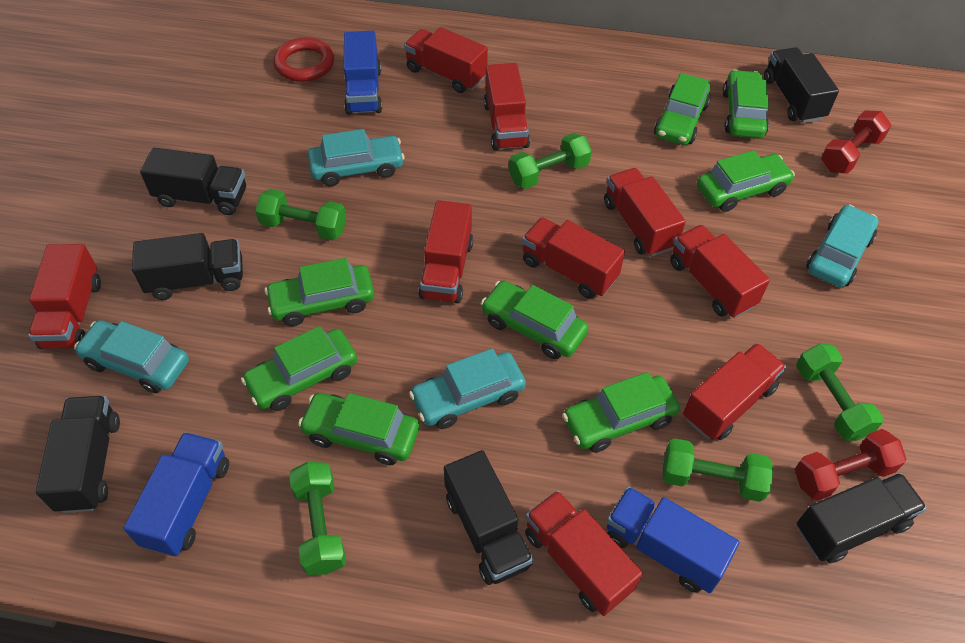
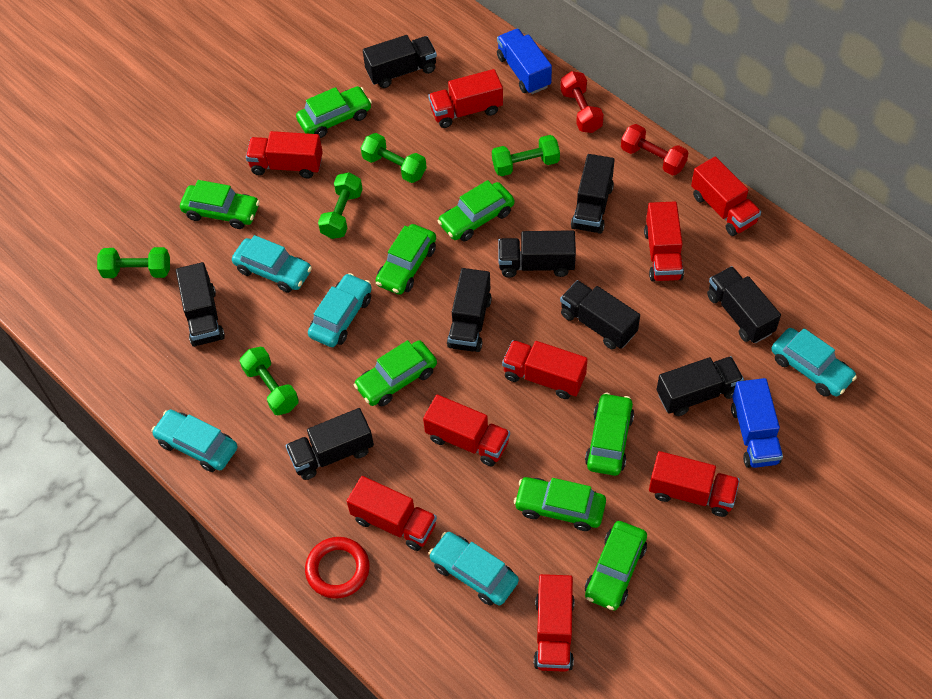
black truck: [36,396,120,513] [132,233,243,300] [140,148,246,215] [444,450,533,585] [764,47,839,123] [797,473,927,563] = 6 -> [176,262,225,347] [285,408,374,480] [363,35,437,88] [447,268,492,352] [498,230,576,278] [560,280,640,350] [571,154,615,234] [657,356,744,416] [707,266,781,343] = 9
blue truck: [124,432,229,557] [344,31,382,115] [607,486,740,593] = 3 -> [497,29,552,94] [731,378,783,468] = 2
turquoise car: [74,320,189,393] [308,129,404,186] [409,348,526,429] [806,204,879,287] = 4 -> [151,409,237,472] [232,235,312,293] [308,273,372,347] [429,532,519,606] [771,328,857,397] = 5

